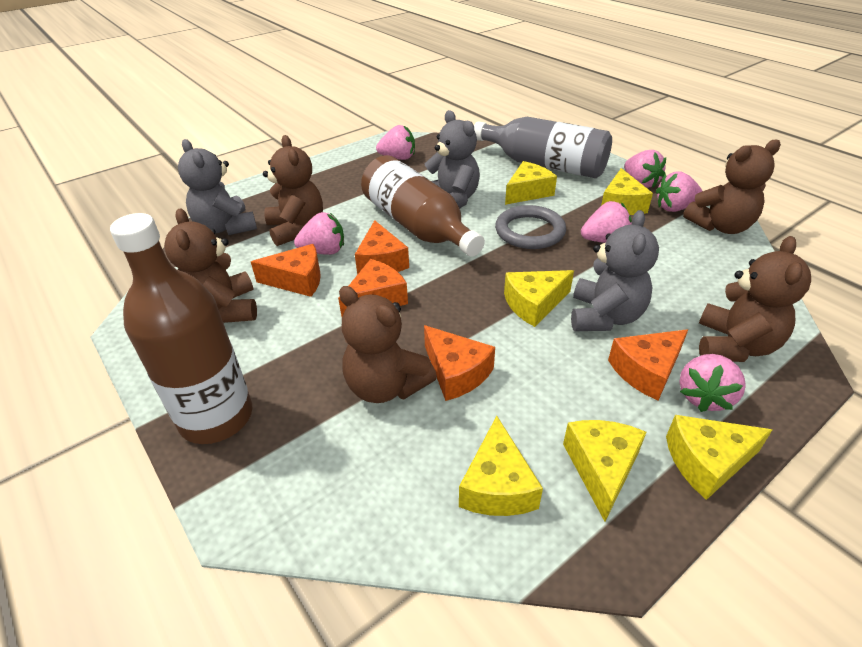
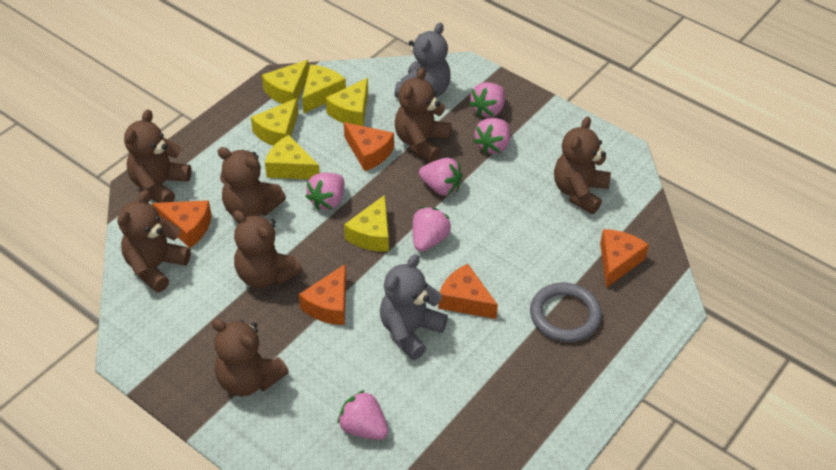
brown bottle: [110,213,252,444] [361,155,485,257] = 2 -> none = 0
brown teddy bear: [164,208,257,323] [263,135,323,246] [339,286,437,403] [683,139,781,234] [699,236,811,362] = 5 -> [117,190,191,293] [124,110,191,203] [211,318,289,397] [218,147,286,217] [233,210,303,288] [395,67,451,163] [554,116,611,214] = 7
grey bottle: [474,117,612,178] = 1 -> none = 0
grey teddy bear: [178,139,257,235] [425,110,480,208] [571,210,659,331] = 3 -> [380,254,448,360] [395,23,451,98] = 2

